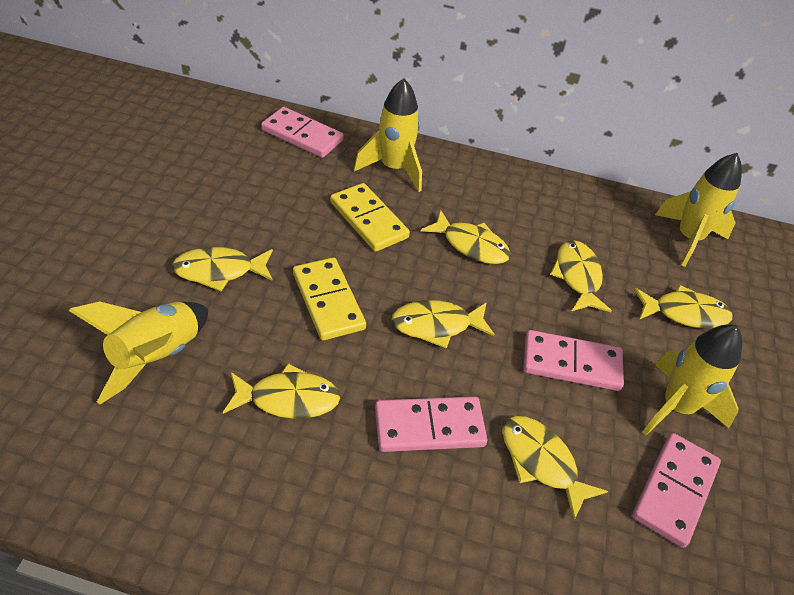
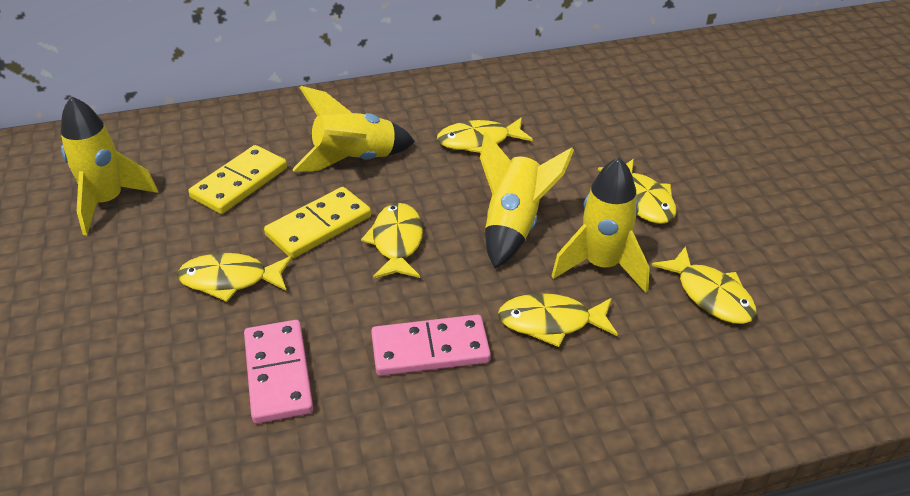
pink domino: [261,107,344,158] [375,397,487,452] [523,330,624,391] [632,433,721,548] = 4 -> [244,320,313,424] [371,315,491,376] = 2
yellow fish: [172,247,273,292] [223,363,341,419] [391,300,495,349] [421,210,511,264] [502,416,608,521] [550,240,612,312] [634,285,732,329] = 7 -> [177,253,292,302] [361,203,423,279] [437,117,533,153] [498,293,618,347] [598,159,676,224] [652,246,757,324] = 6

